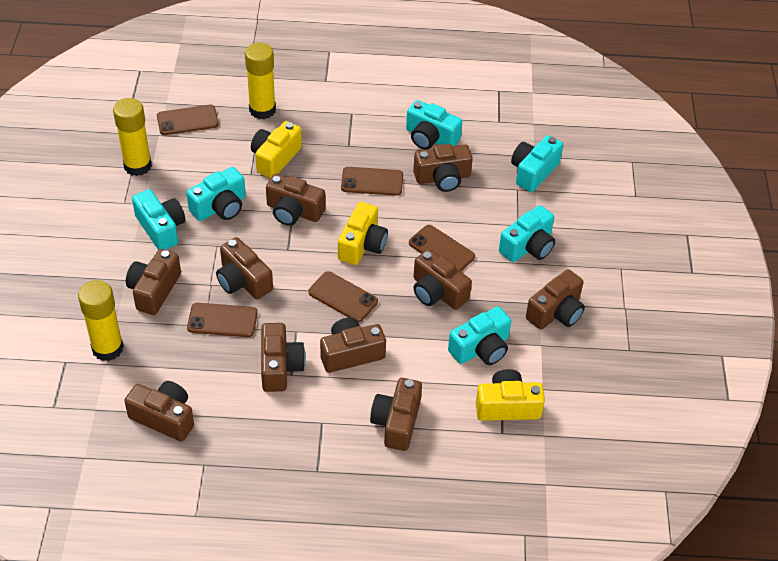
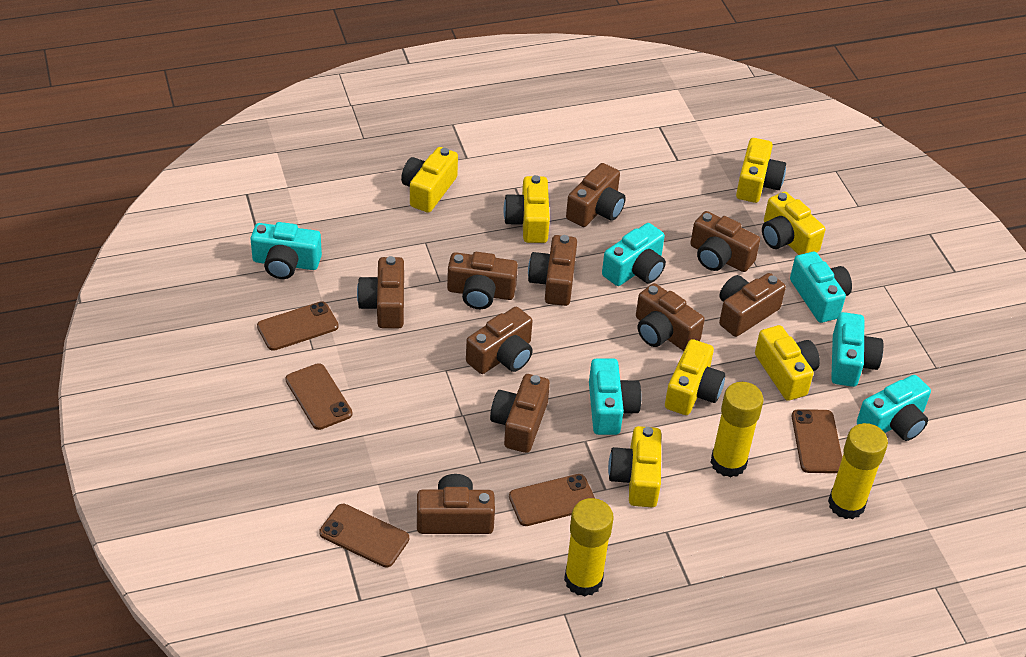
yellow camera: [251,121,302,179] [338,202,388,265] [476,369,545,421] = 3 -> [401,147,458,213] [504,175,550,243] [608,426,661,507] [665,339,726,415] [736,138,786,203] [755,325,820,401] [762,192,825,255] = 7

